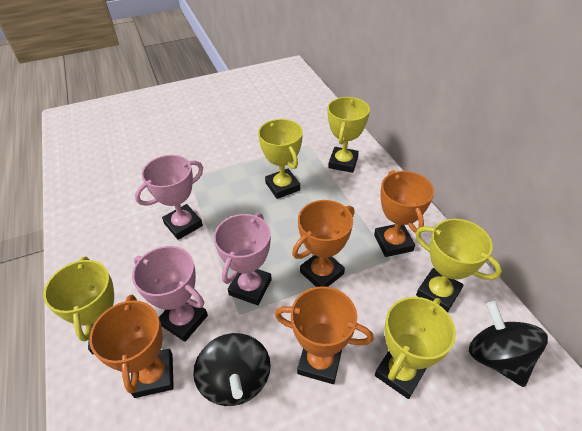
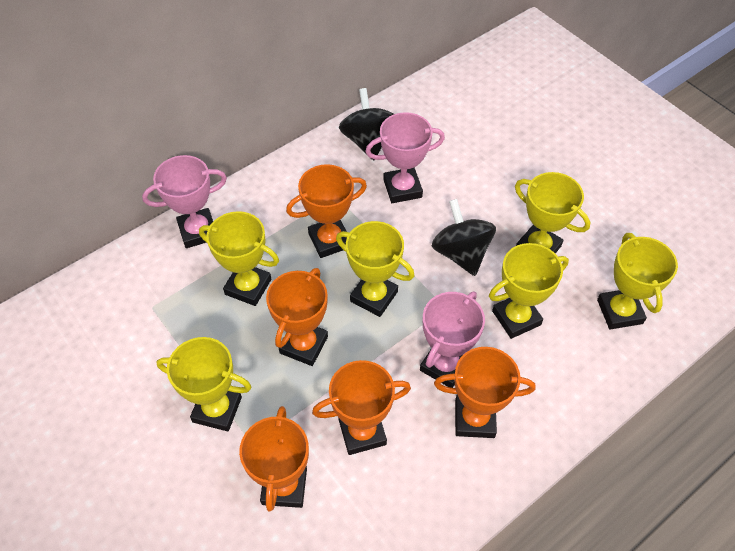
orange trophy: [89,295,174,398] [275,286,374,384] [292,200,354,287] [374,170,434,257] = 4 -> [239,406,309,511] [266,268,328,366] [286,164,367,258] [312,360,411,455] [434,347,535,438] = 5
yellow trophy: [43,257,114,354] [258,119,303,199] [328,97,370,173] [375,297,456,399] [415,219,502,313] = 5 -> [156,337,251,431] [199,211,279,306] [336,221,415,317] [489,243,569,339] [515,172,590,253] [597,233,678,330] = 6

